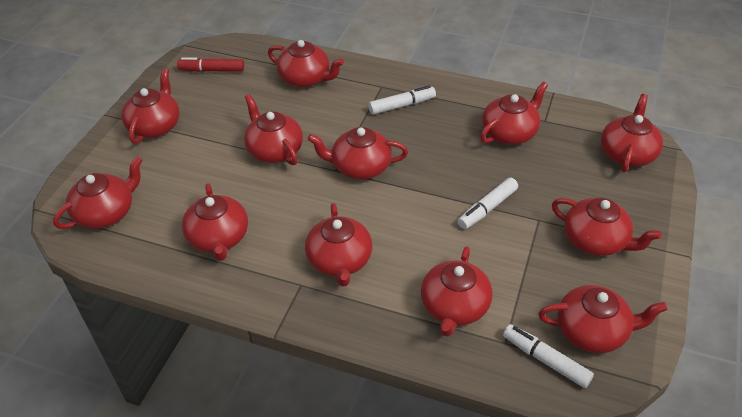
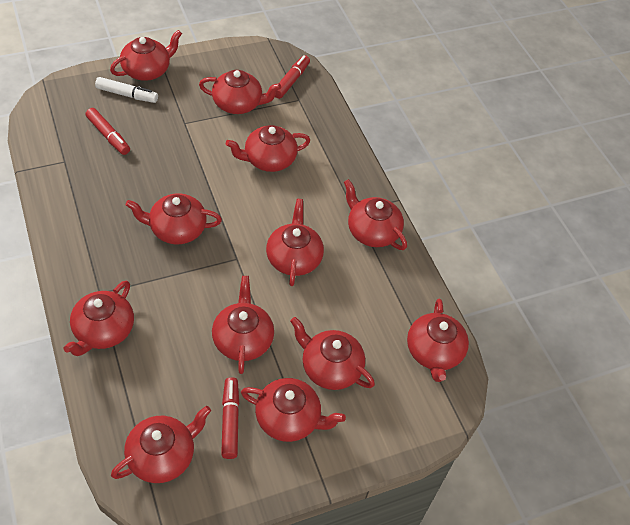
red marker: [177,57,244,72] = 1 -> [86,108,130,155] [221,377,239,459] [275,55,310,99] = 3
white marker: [368,86,436,115] [458,178,518,229] [503,324,594,388] = 3 -> [95,77,158,103] = 1

